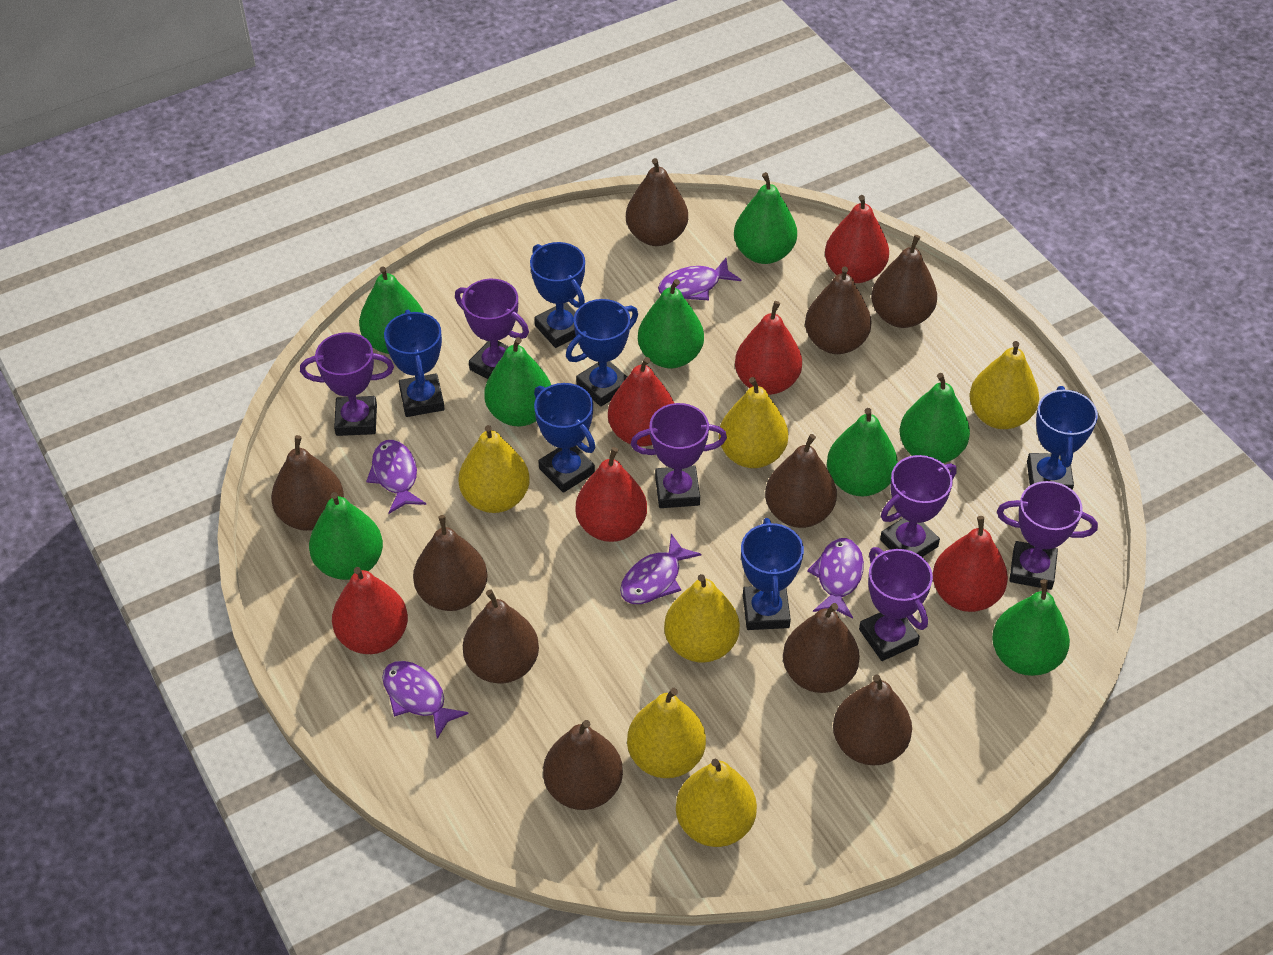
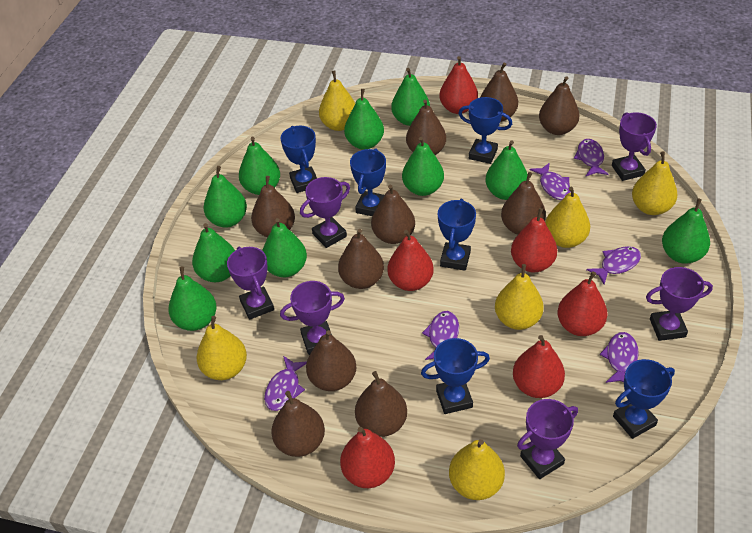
green pear: [309,492,383,580] [359,267,424,354] [484,337,551,427] [638,279,704,368] [734,172,797,264] [827,408,898,496] [900,373,970,463] [992,579,1070,676] = 8 -> [168,267,217,331] [192,223,235,282] [204,166,247,228] [239,137,280,195] [262,218,307,277] [344,89,384,150] [391,68,430,126] [402,137,444,196] [485,140,528,200] [662,198,710,264] = 10
purple fish: [366,440,426,514] [382,661,469,739] [620,534,701,604] [658,258,741,300] [807,538,864,619] = 5 -> [264,356,307,411] [422,311,459,360] [530,163,571,200] [574,139,609,176] [586,246,641,284] [600,332,639,383] = 6

